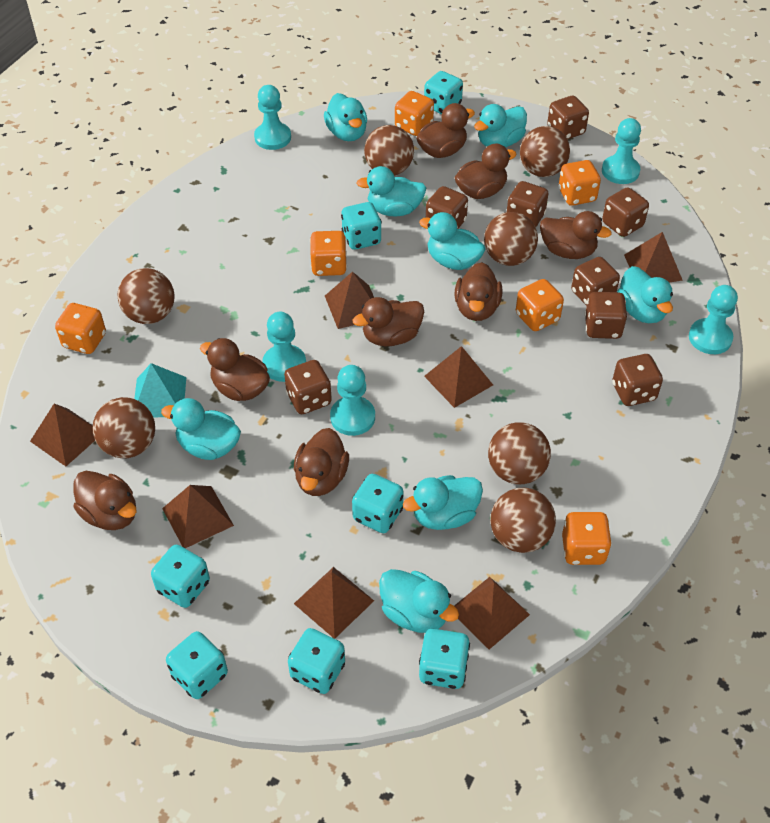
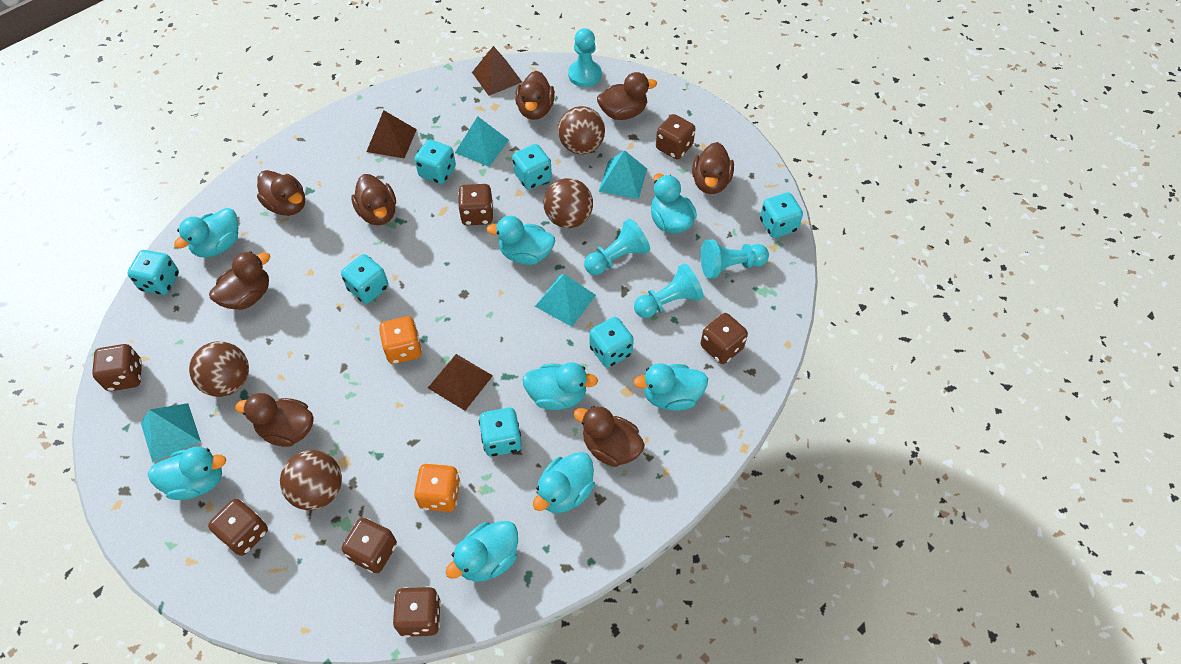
brown ball: [93,397,155,458] [118,268,174,324] [364,125,414,175] [484,212,538,266] [488,422,551,484] [490,488,556,553] [520,126,570,177] = 7 -> [189,341,249,397] [280,450,342,510] [544,178,593,228] [558,106,605,154] = 4
brown dice: [284,360,332,414] [426,186,468,229] [506,181,549,227] [547,96,589,139] [571,257,620,306] [585,292,627,339] [602,187,649,237] [612,354,663,406] = 8 -> [92,344,142,391] [208,499,268,556] [342,518,397,573] [393,586,441,637] [458,184,493,225] [656,114,695,159] [701,313,748,364] = 7
brown pyramid: [30,403,95,466] [162,485,234,548] [294,567,374,639] [325,271,374,329] [424,346,493,408] [454,577,530,649] [624,232,683,283] = 7 -> [366,110,417,158] [428,354,493,411] [472,46,522,96] = 3
orange dice: [55,303,106,354] [310,231,347,276] [395,91,434,136] [516,279,564,331] [559,160,601,206] [562,512,612,565] = 6 -> [379,316,422,364] [414,464,461,512] = 2
turquoise pawn: [254,85,291,150] [262,312,306,382] [330,365,375,436] [602,118,641,184] [689,285,738,354] = 5 -> [568,28,602,87] [584,219,650,275] [634,263,704,318] [701,239,769,279] = 4
turquoise pyramid: [134,363,186,418] = 1 -> [141,403,201,463] [455,116,509,167] [535,274,596,327] [599,150,647,199] = 4

